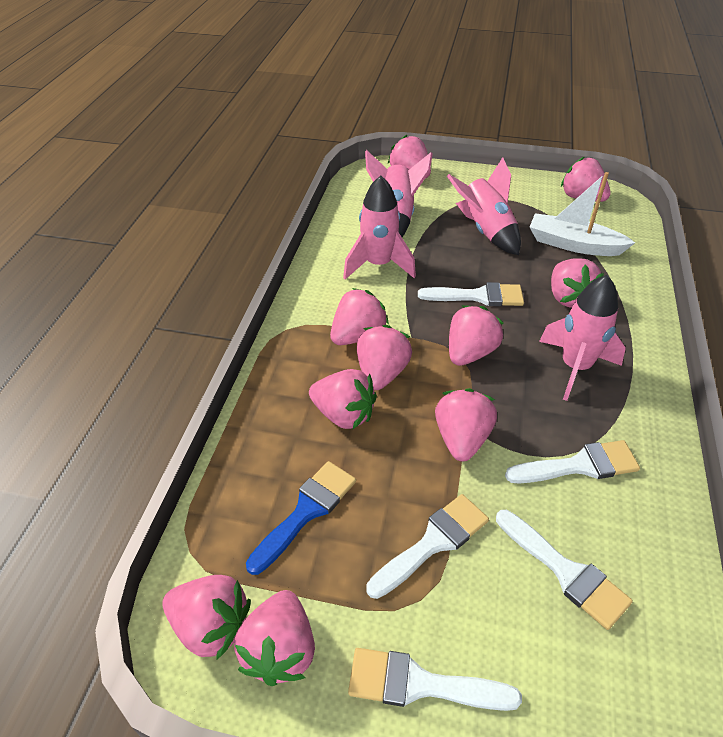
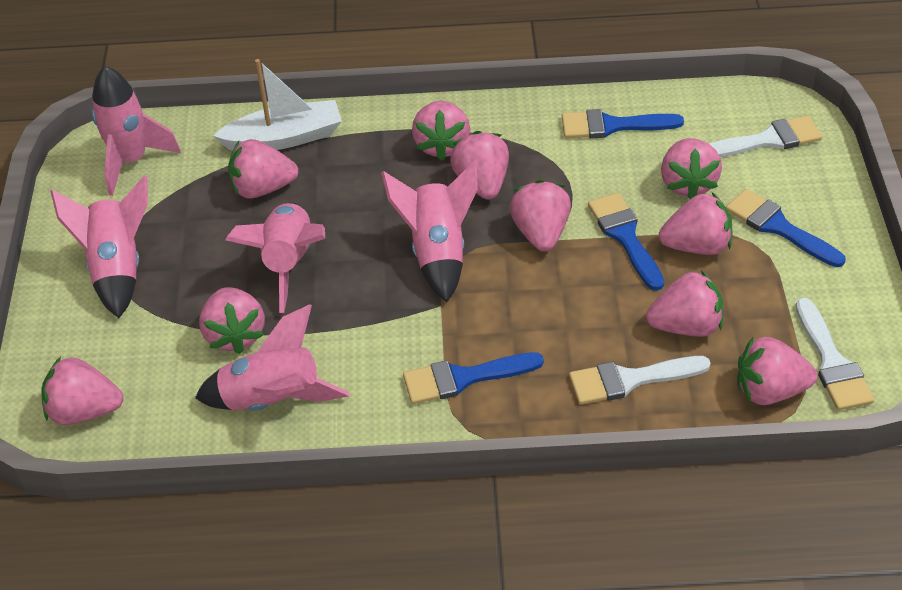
blue brush: [246,461,356,575] = 1 -> [403,352,544,404] [562,109,684,138] [588,193,664,291] [726,189,846,267] = 4
pink rocket: [343,176,416,279] [365,150,433,237] [447,157,521,255] [539,275,626,401] = 4 -> [50,175,148,318] [91,66,181,196] [195,304,350,411] [226,202,325,313] [381,160,478,302] = 5
white brush: [348,648,522,711] [367,494,489,599] [418,282,524,306] [496,510,633,630] [505,440,640,483] = 5 -> [569,356,711,405] [708,116,822,157] [796,298,874,410] = 3

